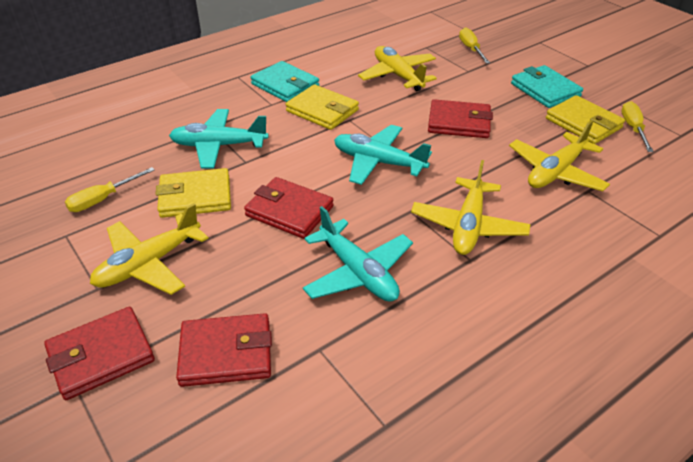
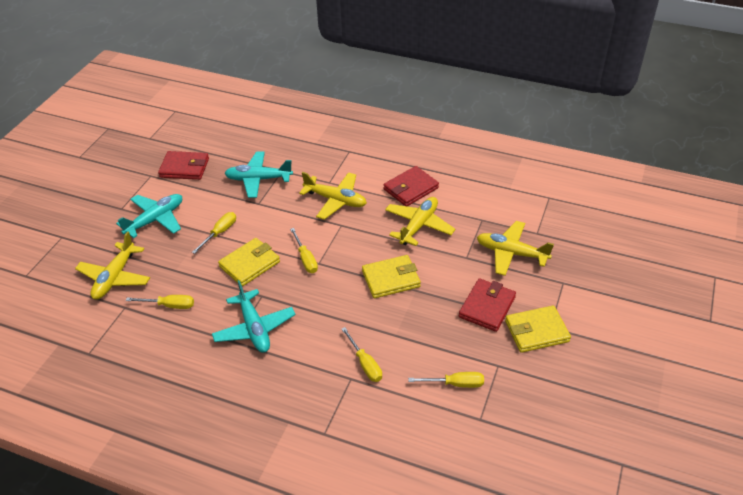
red wallet: [44,307,155,400] [176,313,272,387] [244,177,334,239] [428,99,493,138] = 4 -> [158,151,209,180] [383,166,439,206] [459,278,516,332] = 3
turquoise wallet: [251,61,319,102] [511,65,583,108] = 2 -> none = 0
yellow screwdriver: [65,167,155,212] [459,27,490,64] [621,101,653,152] = 3 -> [126,295,194,309] [192,212,236,254] [290,228,318,273] [342,327,382,382] [408,372,484,388] = 5

